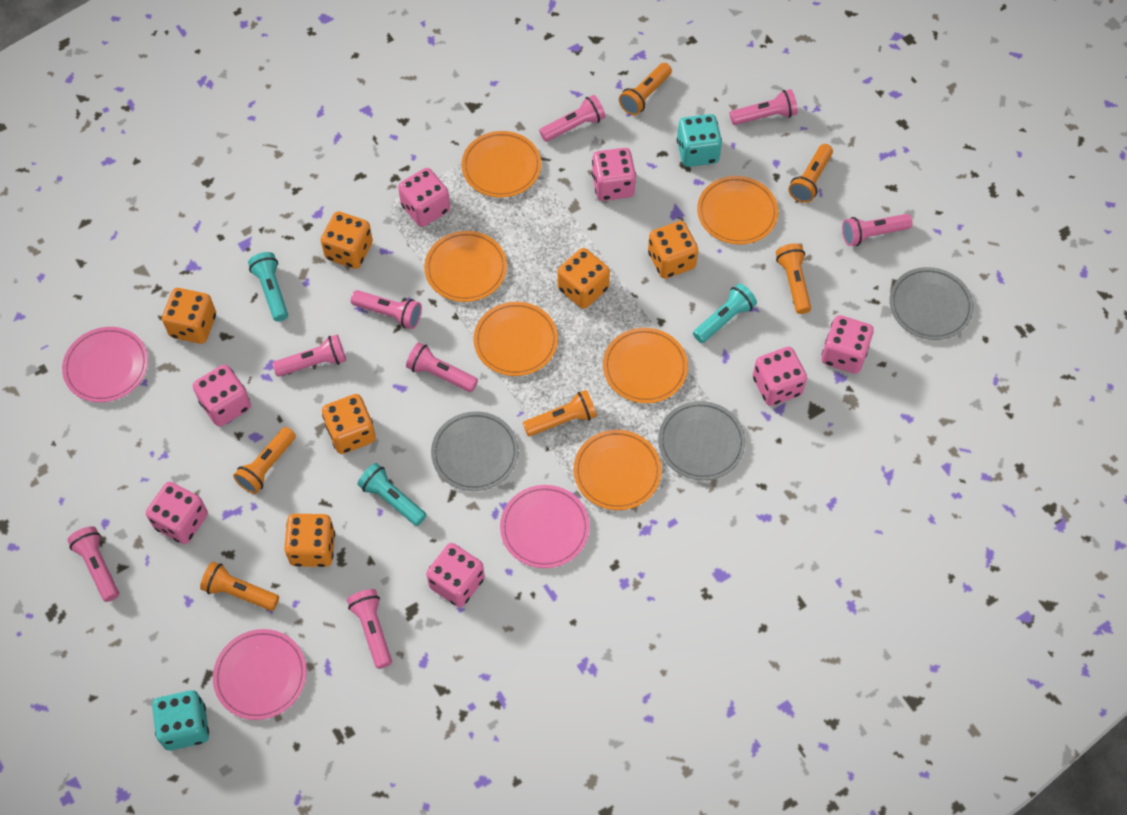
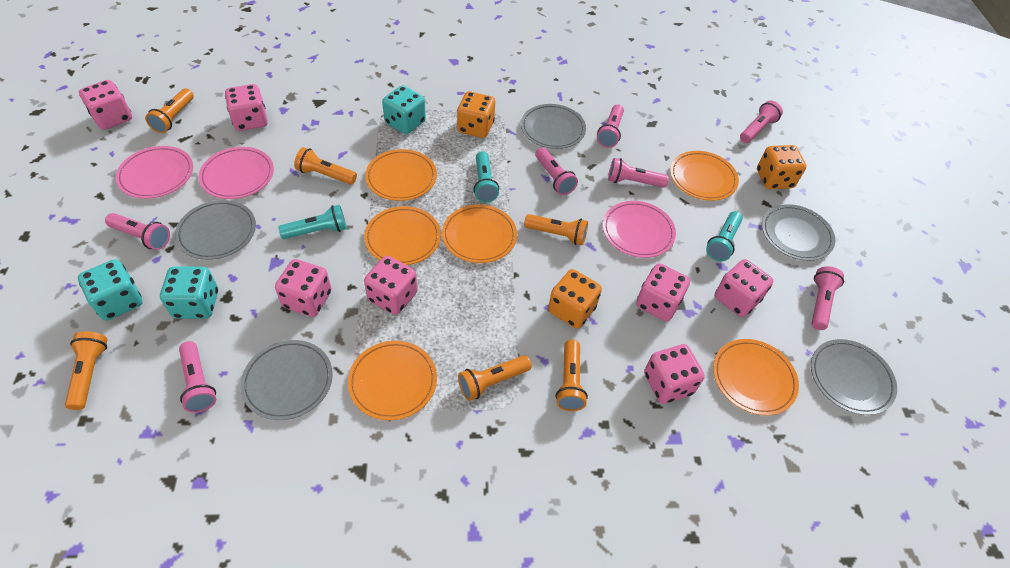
grey plate: [431,411,519,491] [658,401,745,480] [889,267,974,340] = 3 -> [175,200,256,260] [241,340,333,420] [521,104,586,149] [762,204,835,261] [811,339,897,415] = 5
orange dice: [162,288,216,344] [284,514,335,567] [320,211,373,269] [322,394,376,454] [558,248,610,309] [648,221,698,279] = 6 -> [457,91,495,138] [548,269,602,329] [757,145,806,189] = 3
pink flashlight: [68,526,119,602] [272,335,346,377] [347,589,392,669] [351,290,422,329] [406,342,478,392] [539,95,605,142] [730,89,798,125] [842,214,912,246] = 8 -> [105,213,170,250] [179,341,216,413] [535,147,578,195] [597,104,624,148] [608,158,669,188] [740,101,783,143] [812,266,844,330] = 7
turquoise dice: [152,690,209,750] [677,114,722,167] = 2 -> [78,259,142,321] [160,266,218,319] [382,85,426,134] = 3

